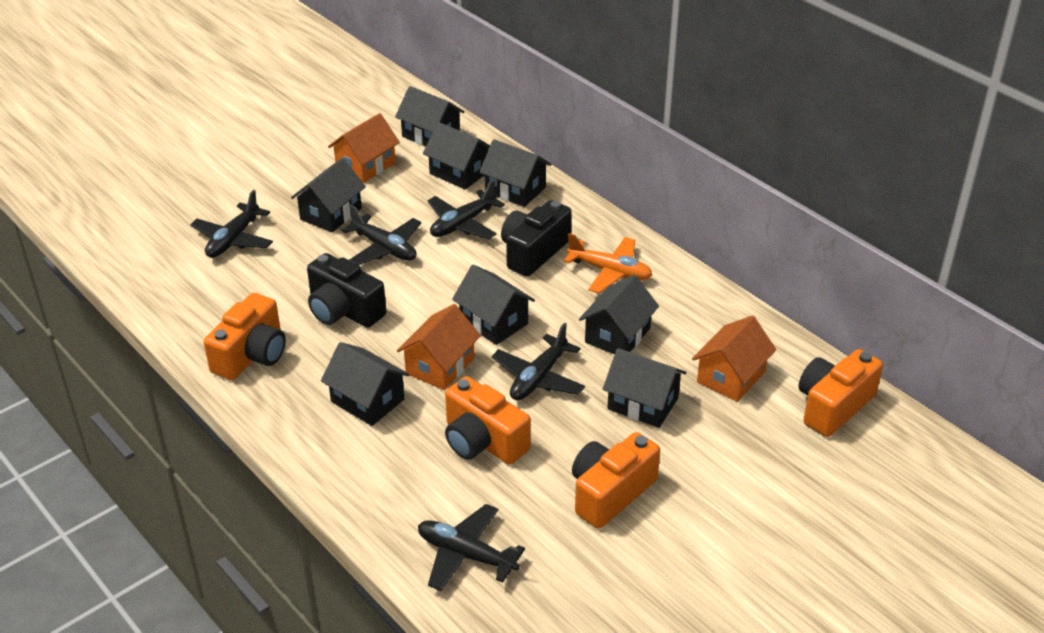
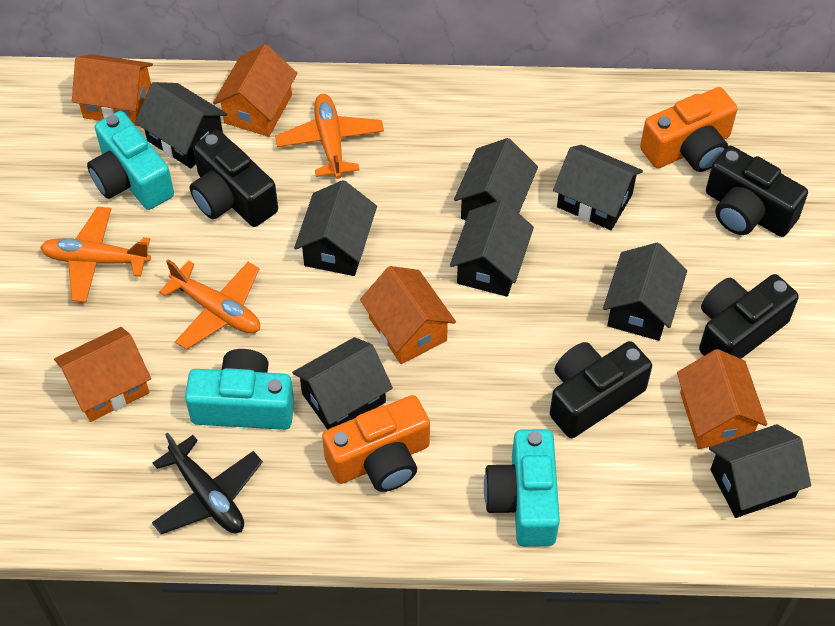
black camera: [307,253,386,328] [501,200,572,277] = 2 -> [190,130,278,227] [550,341,652,438] [699,274,799,359] [706,146,808,237] = 4
black plane: [190,190,273,258] [341,205,421,265] [418,504,525,591] [427,180,505,239] [491,323,585,400] = 5 -> [152,432,263,534] = 1
orange camera: [204,293,286,380] [445,376,531,464] [572,432,660,529] [798,349,883,437] = 4 -> [322,395,430,492] [640,87,737,172] = 2
orange house: [328,113,400,183] [397,304,481,390] [692,316,776,402] = 3 -> [54,327,151,422] [72,54,153,126] [213,44,297,137] [360,266,456,364] [677,349,767,449] = 5
orange plane: [564,233,652,294] = 1 -> [40,207,151,302] [159,260,260,350] [275,94,384,179] = 3
turquoise camera: none = 0 -> [87,111,174,210] [185,349,294,430] [484,429,560,547] = 3

